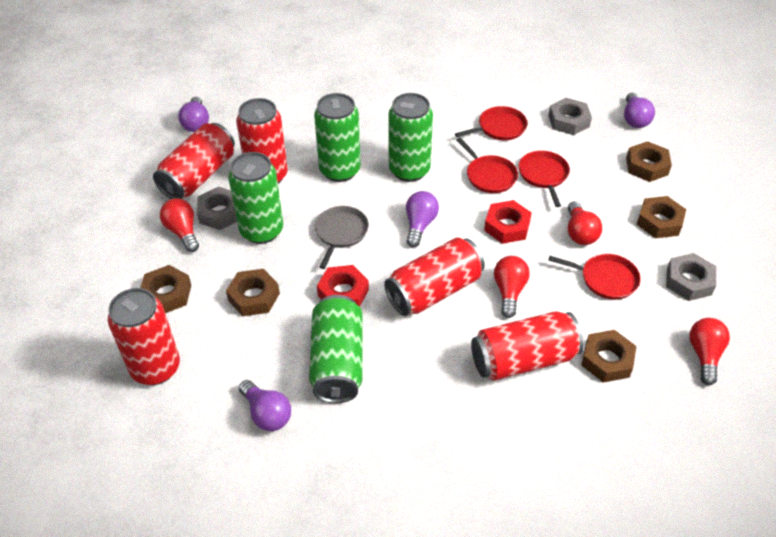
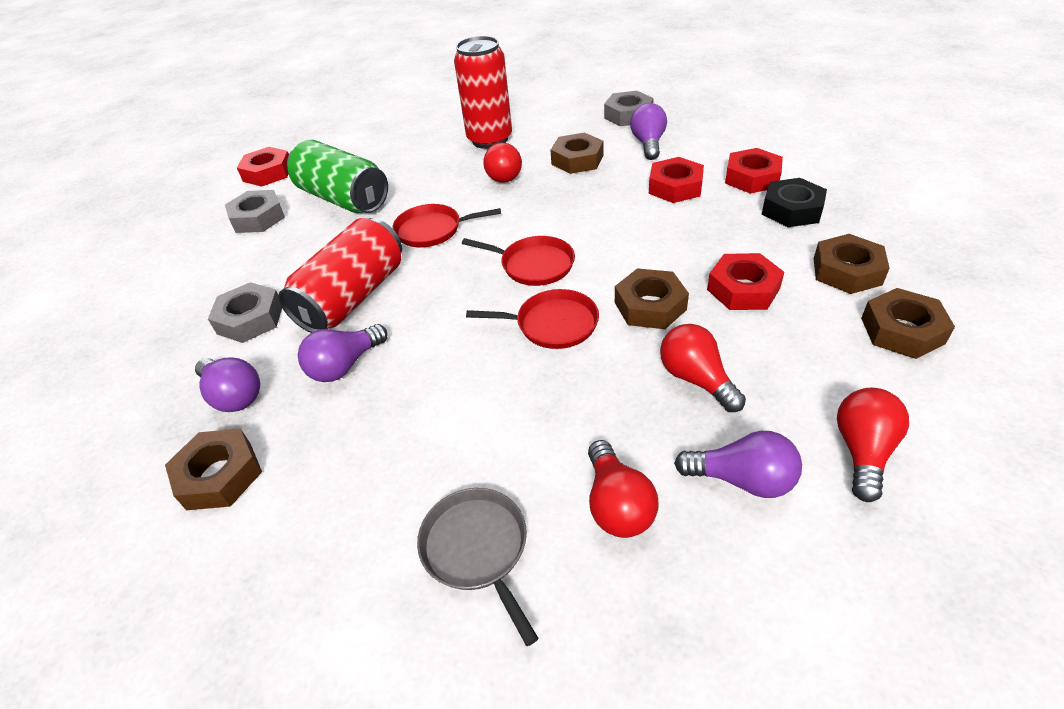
black nut: none = 0 -> [762,178,827,227] = 1
green can: [228,152,283,244] [309,295,362,403] [314,93,361,182] [388,93,433,182] = 4 -> [287,140,388,213] = 1
red can: [108,288,180,385] [153,123,235,199] [236,98,288,184] [384,237,485,316] [471,311,584,381] = 5 -> [278,218,402,333] [454,36,512,149] = 2
red nut: [317,265,369,307] [484,200,532,244] = 2 -> [237,147,289,187] [649,157,704,203] [707,253,784,310] [725,148,783,193] = 4
red pan: [455,106,527,140] [456,137,518,193] [519,150,570,207] [548,254,641,300] = 4 -> [392,204,501,247] [462,236,575,286] [466,289,599,349] = 3

